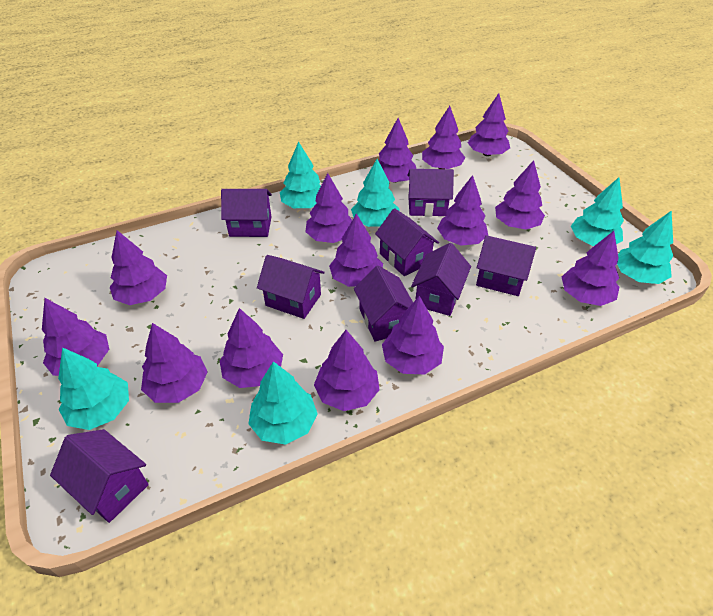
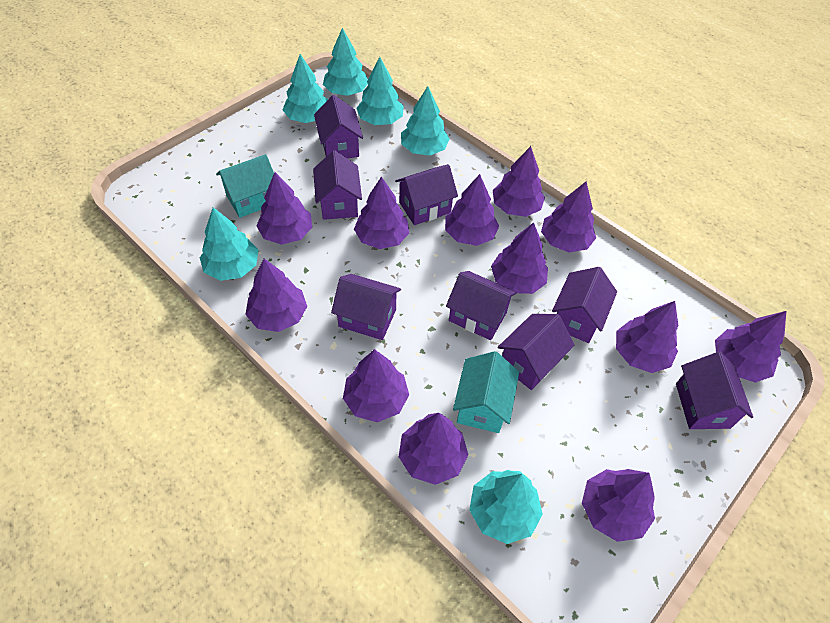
purple tree: [42,298,109,376] [110,230,167,305] [141,323,208,403] [220,308,283,388] [306,173,352,243] [314,330,380,411] [329,213,383,287] [378,118,416,183] [382,296,444,374] [422,106,465,169] [437,175,488,246] [468,93,510,156] [495,160,545,229] [562,231,620,306] = 14 -> [245,258,307,332] [256,172,312,245] [343,349,409,422] [354,177,409,249] [399,413,468,485] [445,174,499,246] [491,222,548,294] [493,146,545,217] [541,182,596,253] [582,469,655,542] [616,301,678,373] [715,311,786,383] = 12
turquoise house: none = 0 -> [216,154,274,218] [453,351,519,433] = 2

